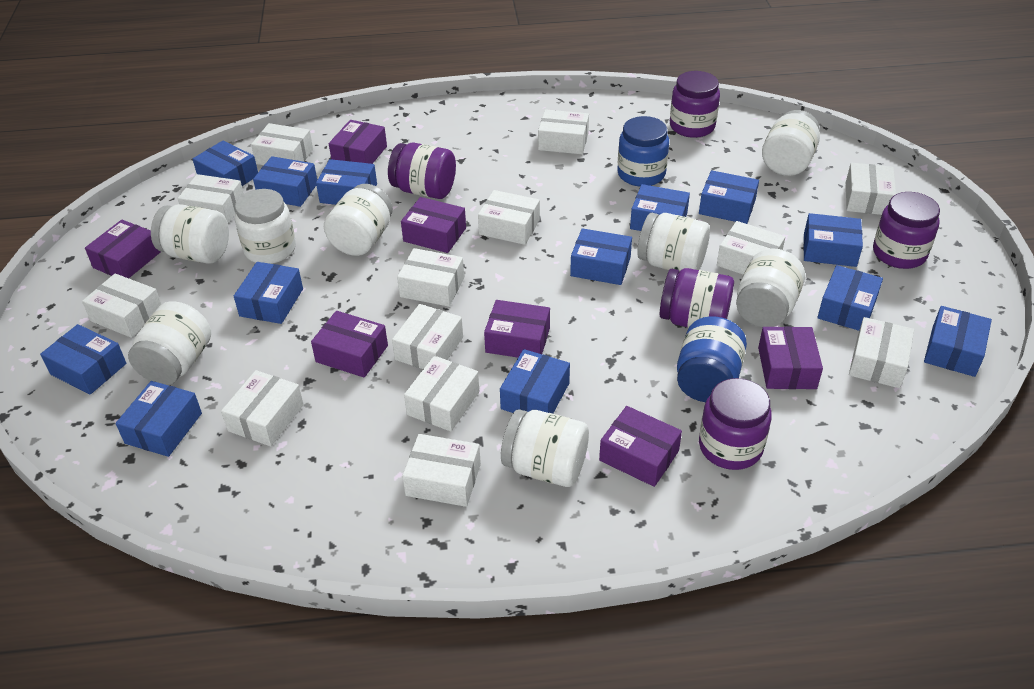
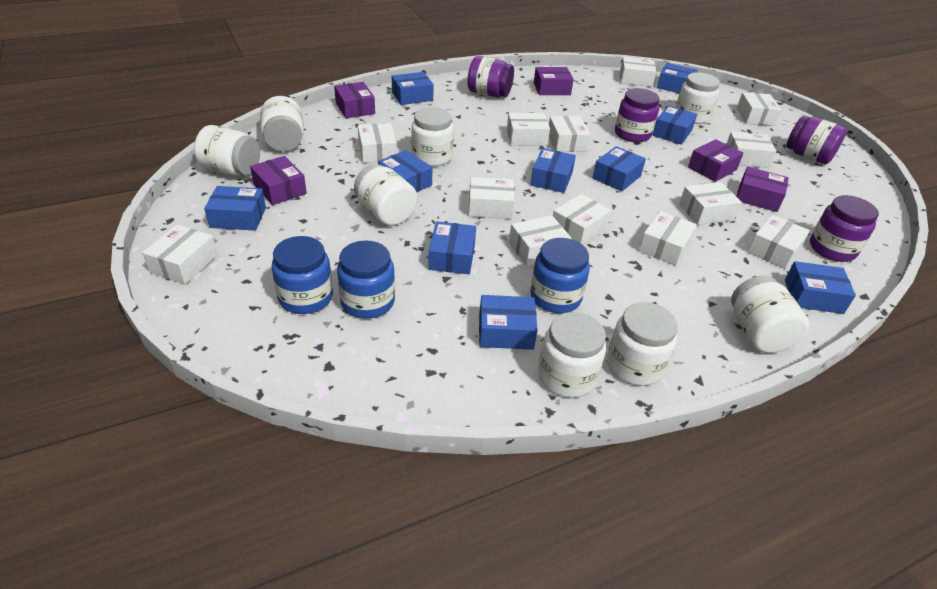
blue box: [40,324,126,395] [116,381,202,457] [193,140,258,186] [234,262,303,324] [253,156,317,207] [316,159,377,205] [500,349,570,414] [570,228,632,285] [630,184,690,231] [699,170,759,224] [804,213,863,267] [817,265,883,331] [924,306,992,377] = 13 -> [204,186,266,231] [378,150,432,192] [392,72,434,105] [428,221,476,274] [479,295,538,350] [530,148,576,193] [592,146,646,191] [652,105,697,144] [657,63,698,93] [785,261,856,314] = 10
blue jar: [617,116,669,187] [677,316,747,402] = 2 -> [272,236,333,314] [337,240,395,319] [530,238,590,313] = 3
purple box: [85,220,161,278] [311,311,388,378] [329,120,387,164] [401,197,466,253] [484,300,550,358] [599,406,682,487] [758,327,823,389] = 7 -> [250,156,307,205] [334,82,375,118] [534,67,574,95] [688,139,744,182] [736,167,789,212] = 5
purple jar: [388,143,456,199] [660,268,734,328] [670,71,720,138] [699,378,772,470] [873,192,940,269] = 5 -> [467,56,514,97] [615,88,659,142] [786,116,847,164] [810,195,879,262] = 4

